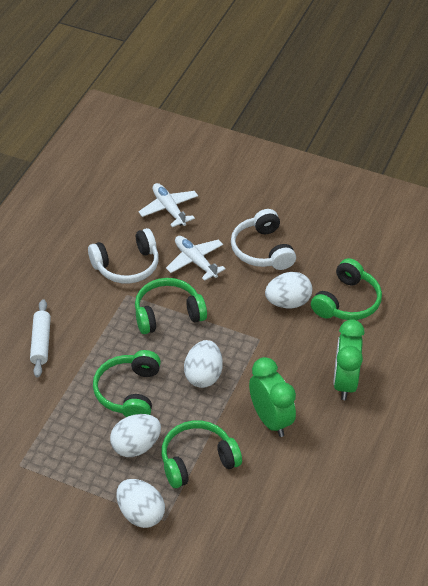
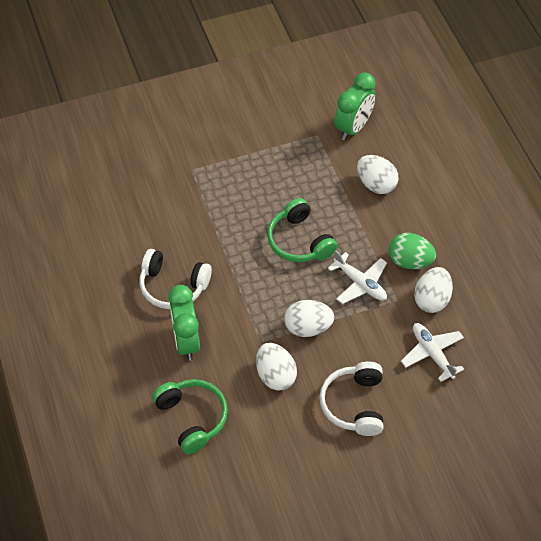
green egg: none = 0 -> [388,233,436,269] = 1
green headphones: [93,350,161,417] [135,278,207,334] [161,420,242,488] [311,258,382,320] = 4 -> [152,379,228,454] [267,198,338,262] = 2
white rolling pin: [30,299,51,377] = 1 -> none = 0

